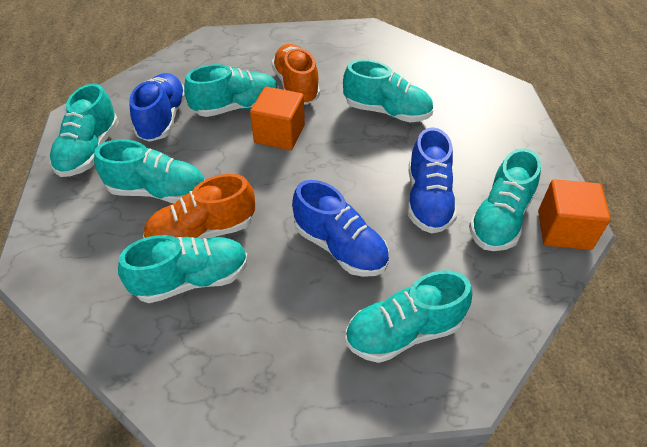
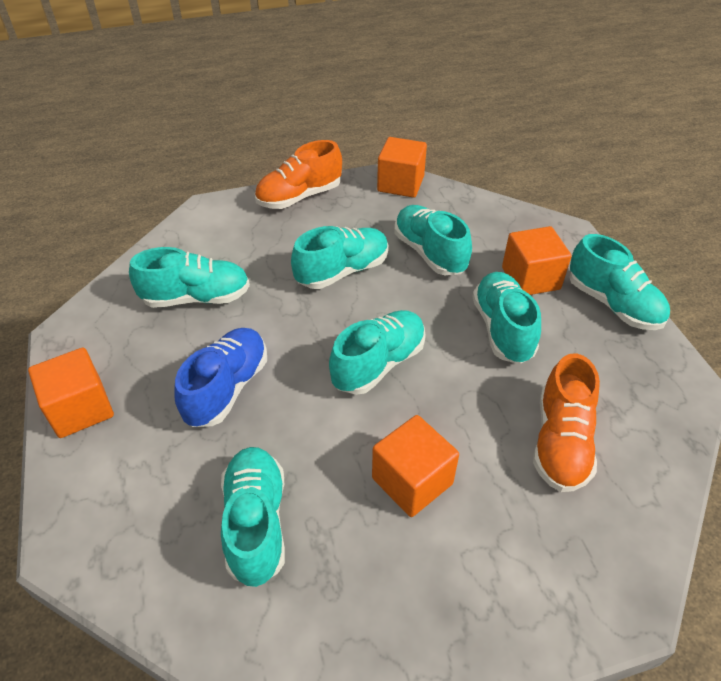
blue shoe: [129,73,186,142] [292,180,389,277] [408,127,457,234] = 3 -> [174,328,267,427] = 1
orange cube: [250,87,305,150] [538,179,611,250] = 2 -> [28,348,114,438] [372,415,459,517] [377,137,427,198] [502,226,571,295] = 4

